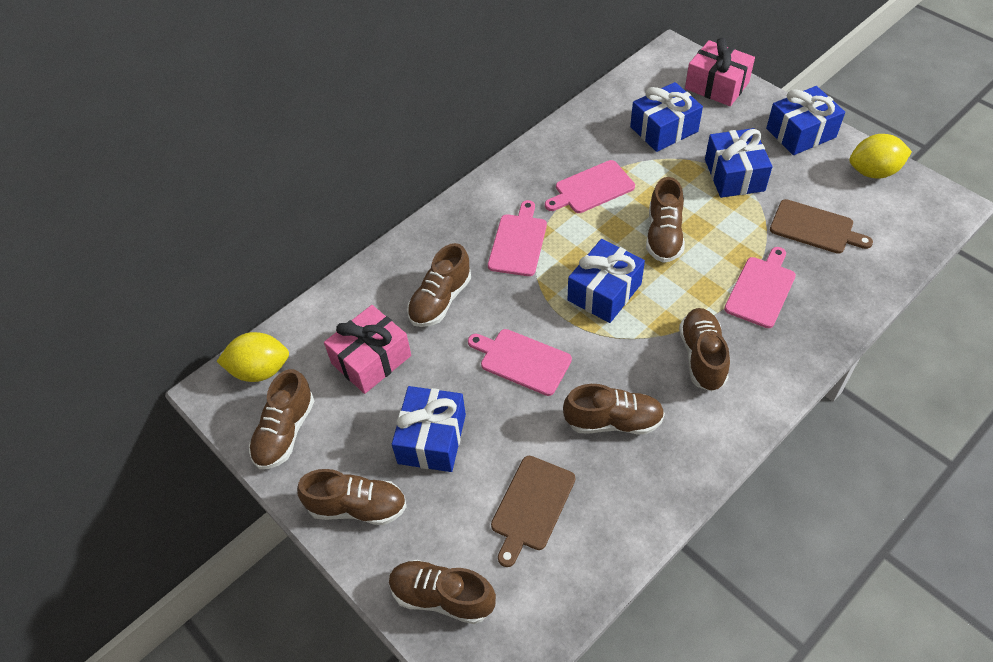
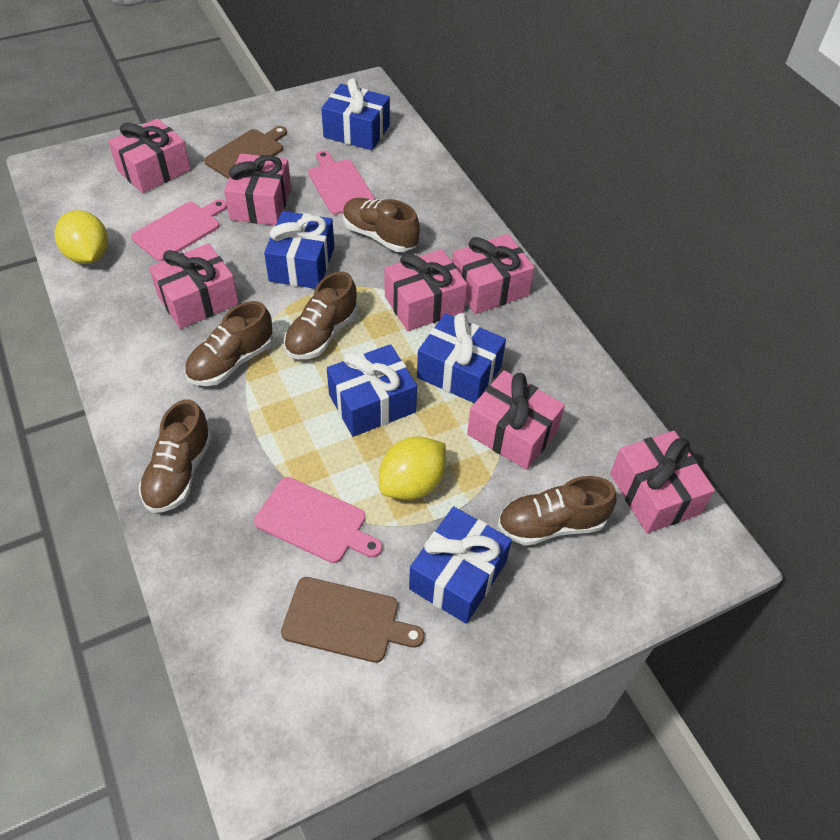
brown shoe: [249,369,314,469] [297,469,407,525] [389,560,496,624] [407,243,471,327] [563,384,665,435] [646,177,685,263] [679,308,730,391] = 7 -> [139,400,212,513] [184,301,273,386] [284,272,358,359] [343,198,420,252] [498,476,617,546] = 5
pink cutting board: [468,329,572,396] [488,200,547,276] [545,160,635,213] [724,247,796,328] = 4 -> [131,199,227,261] [254,477,382,563] [308,150,375,215] = 3
pink gift: [324,305,411,394] [685,38,755,106] = 2 -> [108,118,191,193] [149,243,239,329] [224,154,291,226] [385,249,467,331] [452,234,535,314] [467,370,565,470] [610,431,715,533] = 7

